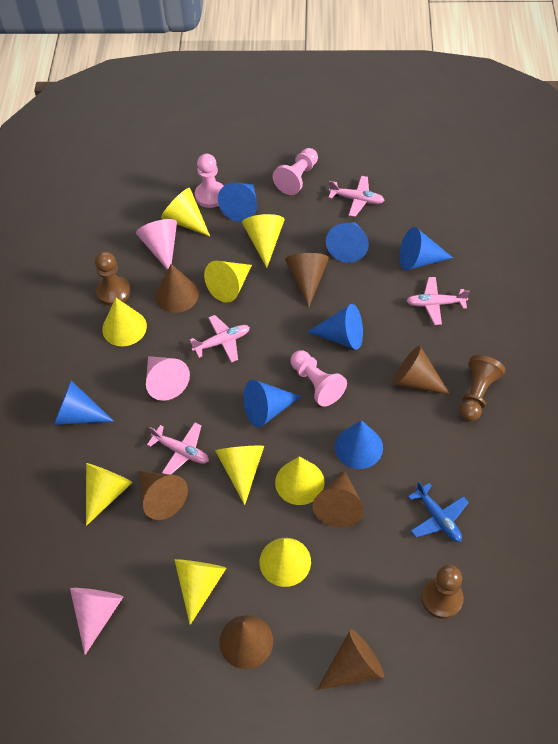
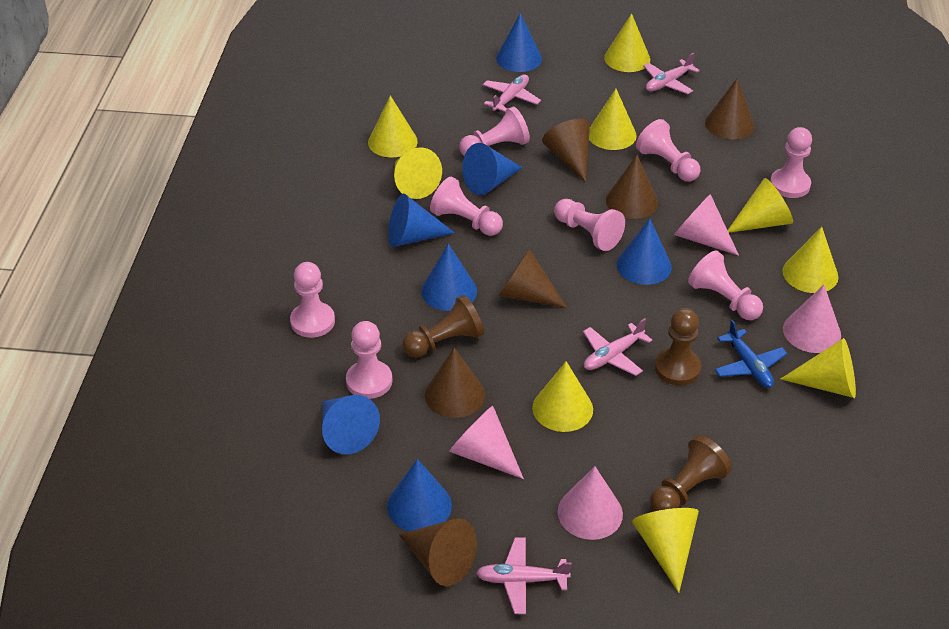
brown cone: [139,471,188,520] [155,264,199,313] [219,615,273,669] [285,253,329,308] [313,471,364,528] [317,629,384,690] [393,346,450,395] = 7 -> [399,518,477,586] [425,348,485,418] [498,249,567,308] [542,119,590,182] [606,155,658,219] [705,78,754,139] = 6
pink cone: [70,588,123,655] [136,219,177,270] [146,356,190,401] = 3 -> [449,406,524,479] [558,466,623,540] [674,194,739,256] [783,285,841,353] = 4
pink pawn: [195,154,224,208] [273,148,318,195] [291,350,347,407] = 3 -> [290,262,335,338] [346,321,393,399] [430,177,503,236] [459,106,530,156] [554,199,625,251] [636,119,701,182] [688,250,763,320] [770,127,812,198] = 8

